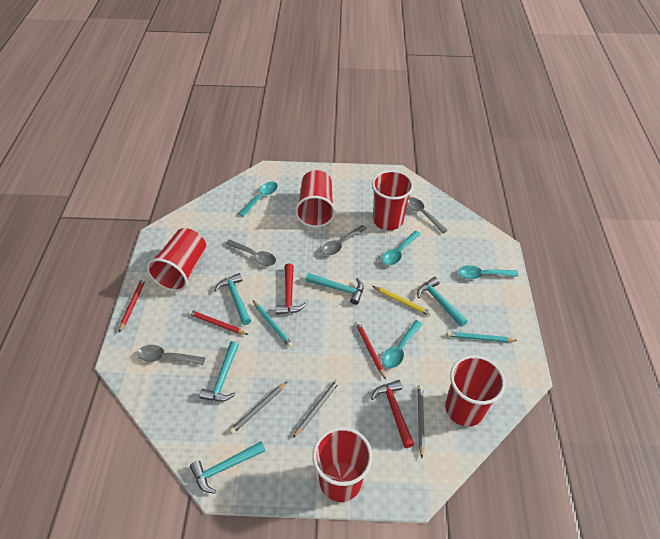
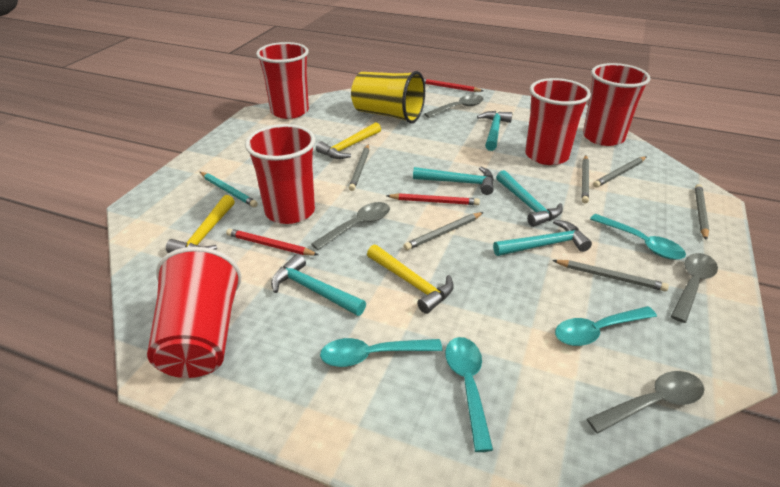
grey pencil: [229,381,288,434] [293,379,340,438] [417,385,425,458] = 3 -> [349,144,369,191] [404,212,484,250] [552,260,669,291] [582,155,589,203] [593,157,646,188] [695,184,709,240] = 6
red hammer: [276,263,306,314] [371,380,414,448] = 2 -> none = 0
turquoise pencil: [253,301,293,347] [447,331,517,342] = 2 -> [200,172,258,207] = 1
yellow cup: none = 0 -> [351,71,425,123] = 1
yellow hammer: none = 0 -> [166,195,235,253] [316,122,381,159] [367,245,454,314] = 3
yellow pencil: [372,286,432,316] = 1 -> none = 0

